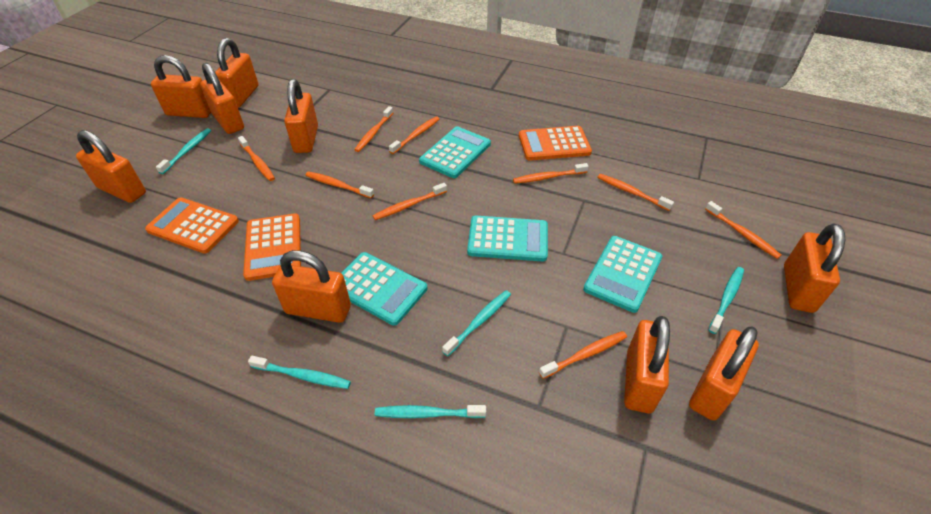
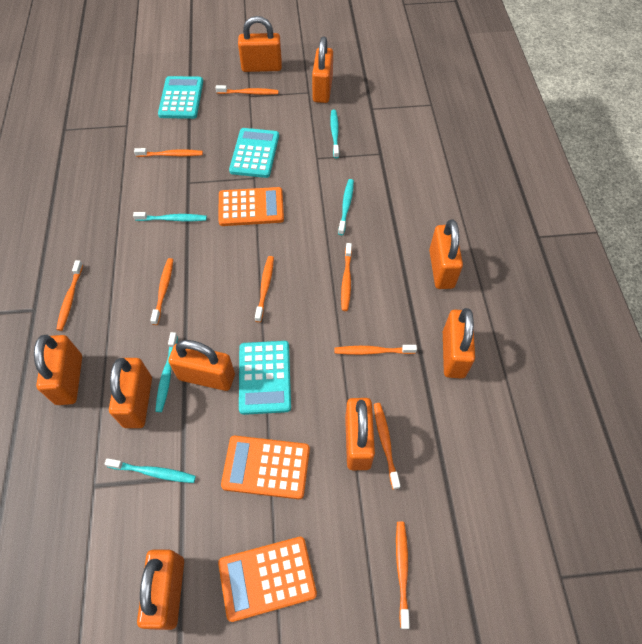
turquoise calculator: [341,252,427,326] [419,126,491,178] [467,216,548,262] [583,236,662,313] = 4 -> [158,76,203,119] [229,128,279,178] [239,341,291,415] = 3

